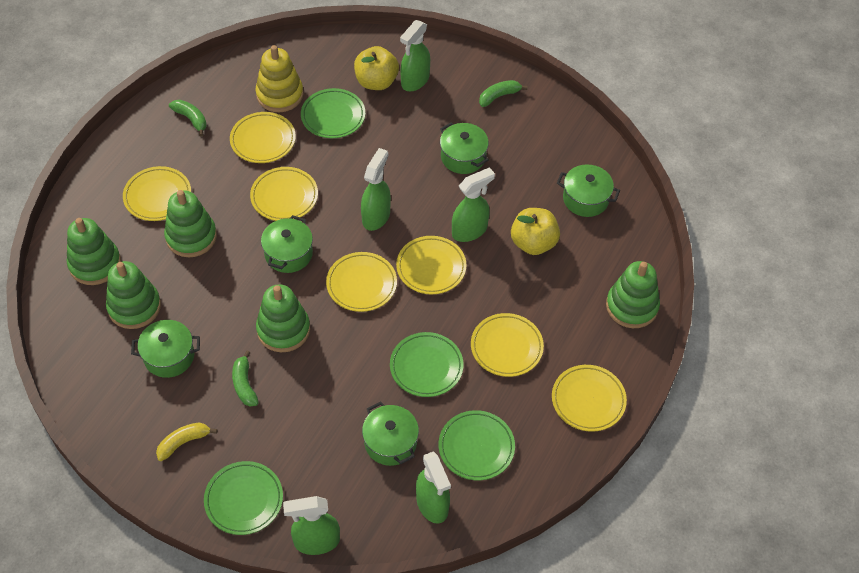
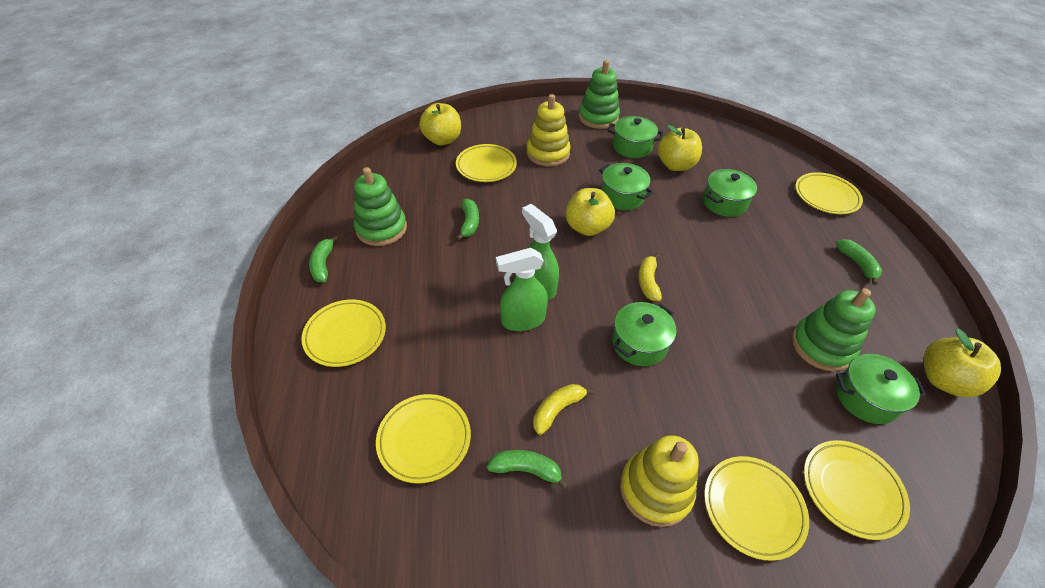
green banana: [169,100,207,137] [232,351,259,406] [479,80,528,107] = 3 -> [309,235,338,282] [456,199,479,240] [487,450,569,490] [836,239,882,285] = 4
green plate: [204,461,283,535] [301,88,365,138] [390,332,464,397] [439,410,515,480] = 4 -> none = 0
green spray bottle: [283,496,340,555] [361,148,391,231] [400,20,430,91] [416,451,451,524] [452,167,495,242] = 5 -> [496,248,548,331] [522,204,559,300] = 2
green stacking toy: [67,218,121,285] [106,261,161,329] [164,190,217,257] [256,284,310,352] [606,261,660,328] = 5 -> [354,167,407,246] [579,60,620,129] [792,288,876,371] = 3
yellow apple: [354,46,399,90] [511,208,560,255] = 2 -> [419,103,461,145] [566,188,615,236] [658,125,702,171] [924,328,1001,397] = 4
yellow banana: [156,422,217,461] = 1 -> [533,384,595,435] [638,253,662,301] = 2
yellow plate: [123,166,191,221] [230,112,296,163] [250,167,318,221] [326,252,397,312] [396,236,466,295] [471,313,544,377] [552,365,627,432] = 7 -> [301,300,386,367] [376,394,471,484] [456,144,517,182] [704,456,809,561] [795,172,863,214] [804,440,910,540] = 6
yellow stacking toy: [255,45,303,112] = 1 -> [527,94,571,167] [620,435,699,527] = 2

